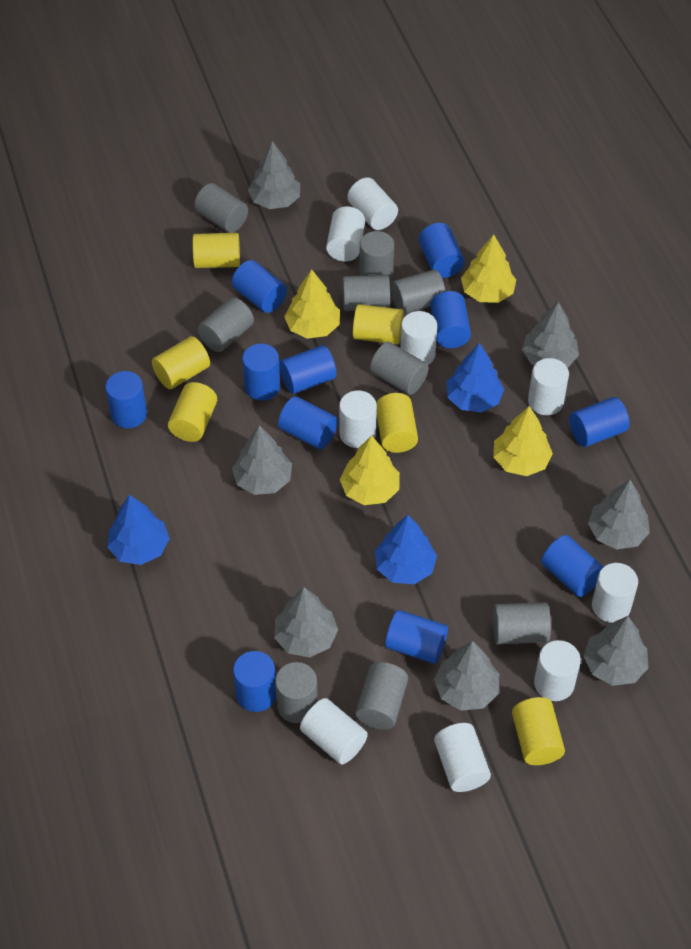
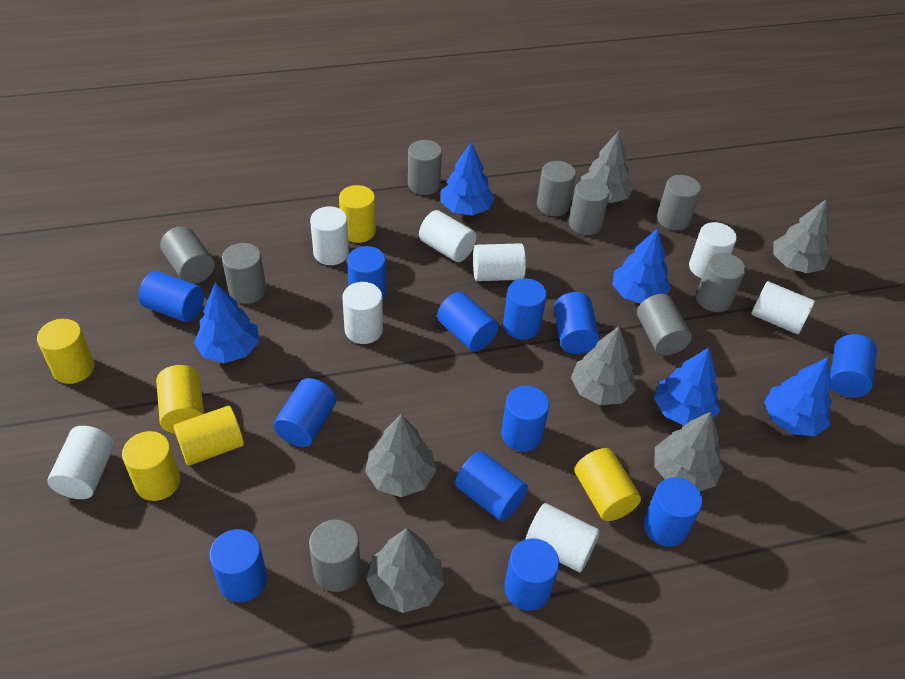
blue cylinder: [105,371,147,428] [232,260,287,313] [233,651,276,712] [242,344,280,401] [278,396,338,449] [279,345,337,394] [385,610,448,664] [419,223,464,278] [430,291,471,348] [541,535,603,597] [569,397,630,447] = 11 -> [139,271,204,322] [209,529,267,602] [274,378,337,447] [347,246,386,301] [437,292,499,352] [455,451,528,521] [501,386,549,452] [503,278,547,340] [504,538,559,611] [554,292,599,354] [644,477,703,547] [830,334,877,397] = 12
blue tree: [107,495,170,565] [375,515,437,584] [446,343,504,413] = 3 -> [194,283,260,363] [441,142,494,216] [612,228,671,303] [654,348,720,426] [764,357,832,436] = 5
grey tree: [232,425,292,495] [248,141,300,209] [274,587,338,657] [434,641,499,711] [522,302,579,368] [583,616,649,686] [588,480,650,550] = 7 -> [365,414,437,497] [366,528,444,613] [571,326,636,405] [581,131,633,203] [654,412,723,491] [773,200,830,273] = 6
white cylinder: [300,698,368,764] [326,206,365,262] [339,390,377,448] [347,178,398,230] [400,311,437,365] [434,723,491,792] [528,358,569,415] [534,640,581,701] [592,563,638,623] = 9 -> [47,426,114,499] [310,206,349,265] [342,282,383,344] [419,210,477,262] [473,243,526,281] [525,503,600,572] [689,222,737,278] [752,281,815,334] = 8
yellow tree: [284,269,340,339] [340,435,400,505] [461,234,516,303] [493,406,553,476] = 4 -> none = 0

